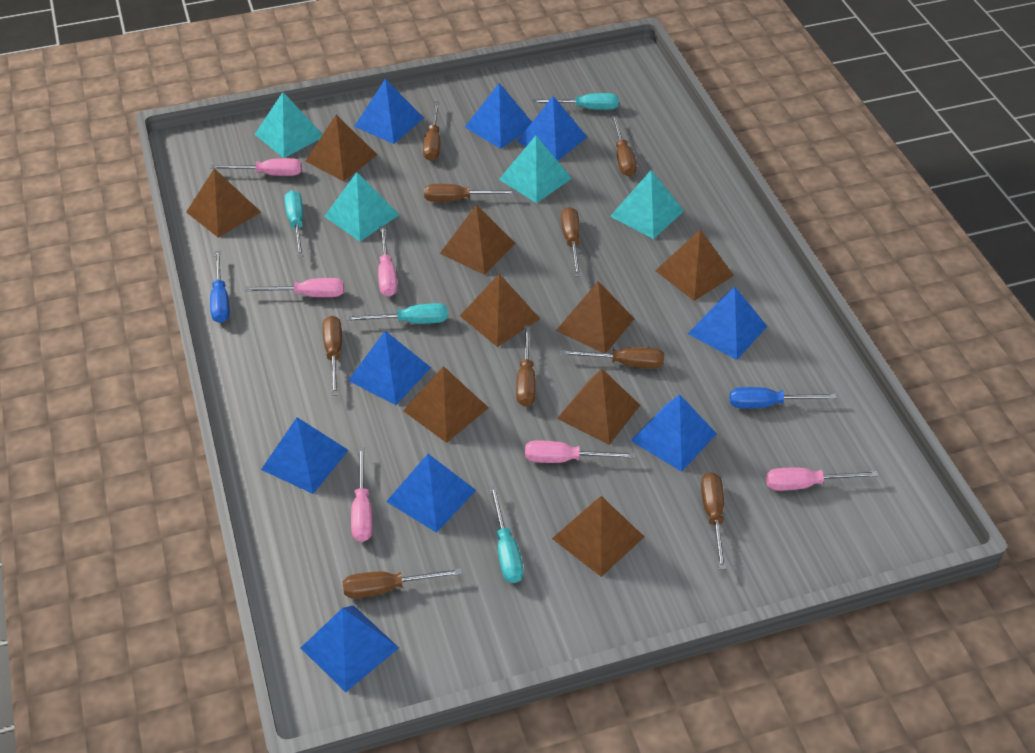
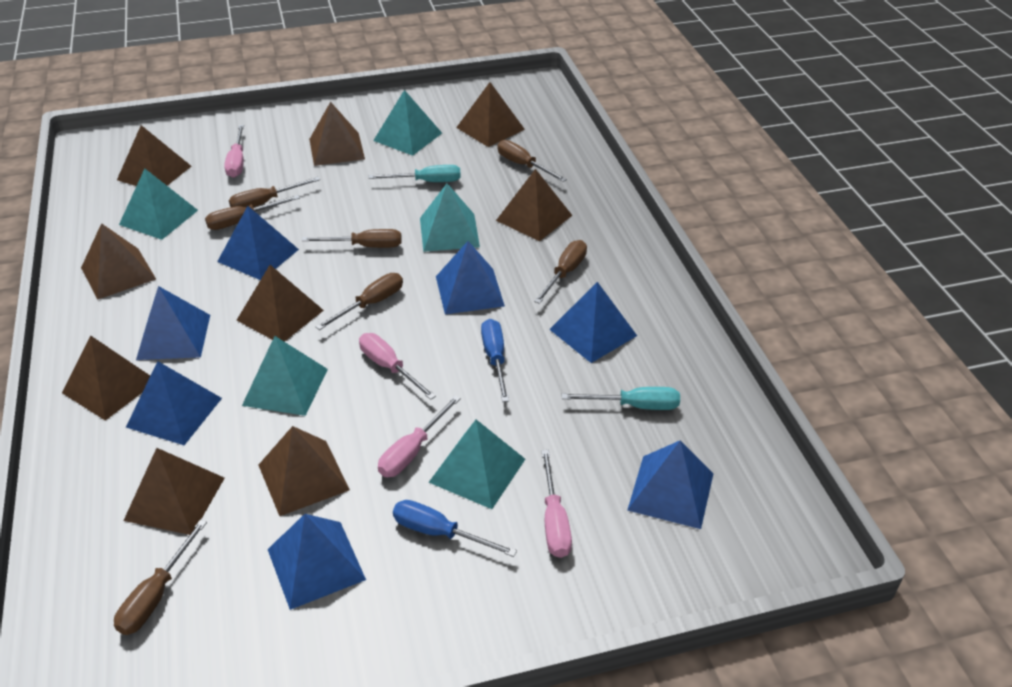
blue pyramid: [261,417,348,494] [301,605,399,692] [348,331,431,405] [354,79,424,144] [386,454,476,533] [465,83,532,149] [517,96,587,161] [631,394,717,472] [688,287,767,360] = 9 -> [126,361,222,445] [136,286,210,360] [217,206,299,280] [267,514,366,610] [436,241,505,314] [549,282,637,363] [627,440,714,529] = 7
brown screwdriver: [323,316,342,396] [343,568,461,598] [423,102,440,161] [424,184,517,202] [516,326,536,407] [560,347,664,368] [561,207,581,277] [612,116,636,176] [701,472,726,570] = 9 -> [114,519,207,635] [205,195,300,230] [229,177,320,208] [302,229,402,248] [315,273,403,330] [497,140,567,182] [534,240,587,304] = 7
pink screwdriver: [211,158,302,176] [245,278,344,297] [351,448,373,542] [378,226,397,297] [525,440,635,463] [766,468,878,491] = 6 -> [224,125,244,178] [359,333,436,400] [378,395,461,477] [541,450,572,558] = 4
turquoise pyramid: [255,92,323,158] [324,172,399,241] [499,136,572,203] [610,170,684,239] = 4 -> [119,169,198,240] [242,336,328,416] [373,90,442,156] [420,183,480,252] [429,420,525,509] = 5
turquoise screwdriver: [284,190,304,257] [347,303,448,324] [490,486,523,583] [532,93,619,110] = 4 -> [369,165,461,182] [562,387,680,410] = 2

